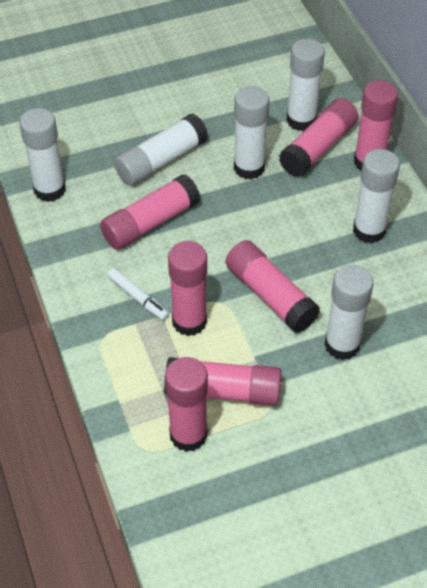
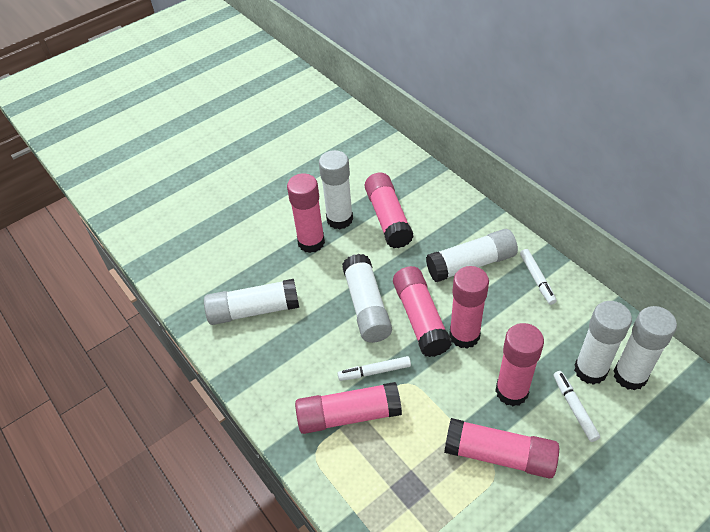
white marker: [107,268,169,321] = 1 -> [338,356,411,381] [520,249,557,305] [553,371,600,442] = 3

